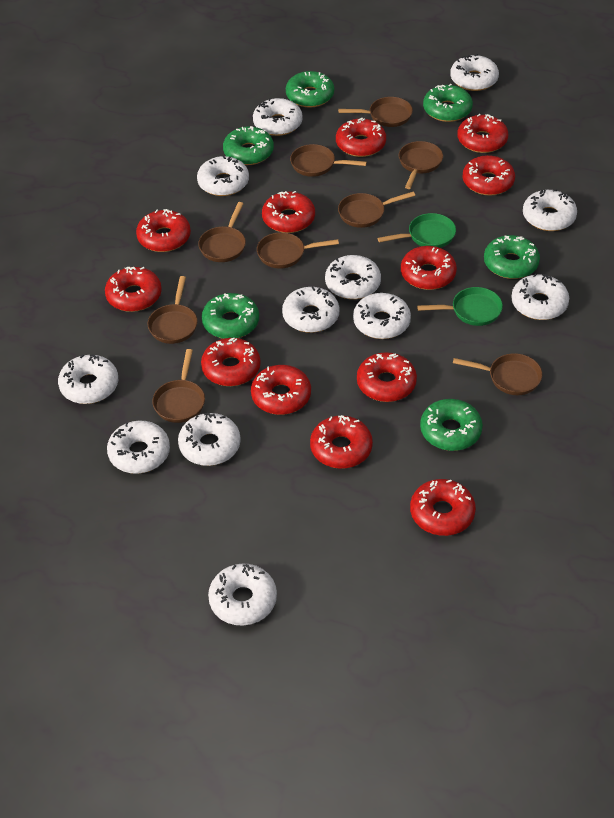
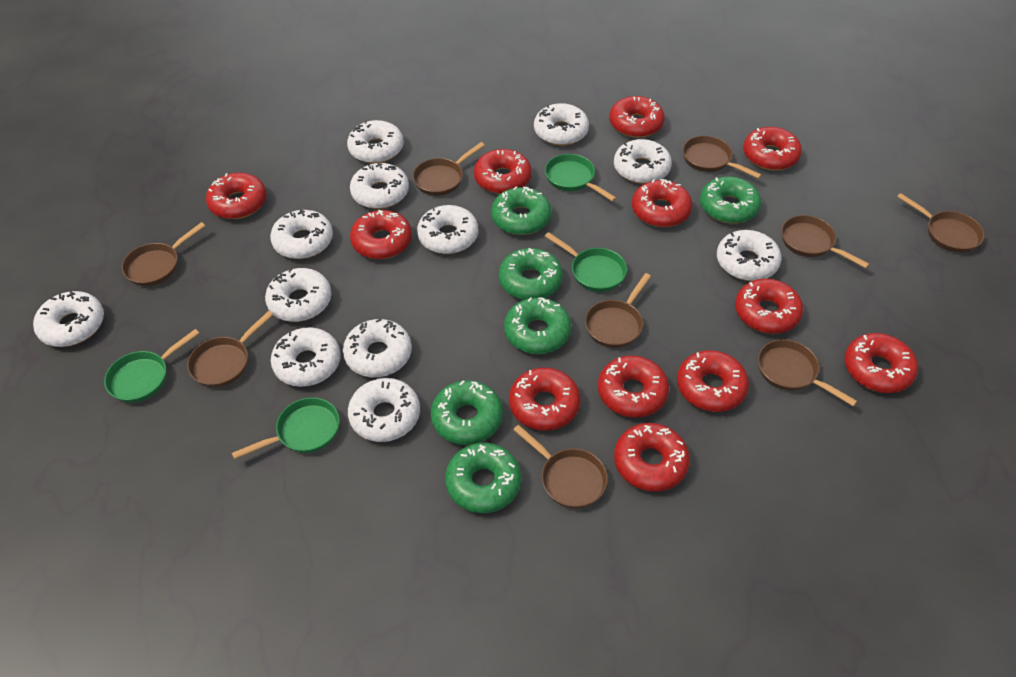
green pan: [377,213,456,248] [417,287,503,326] = 2 -> [104,329,200,403] [232,397,340,460] [545,154,617,202] [545,232,627,292] = 4

